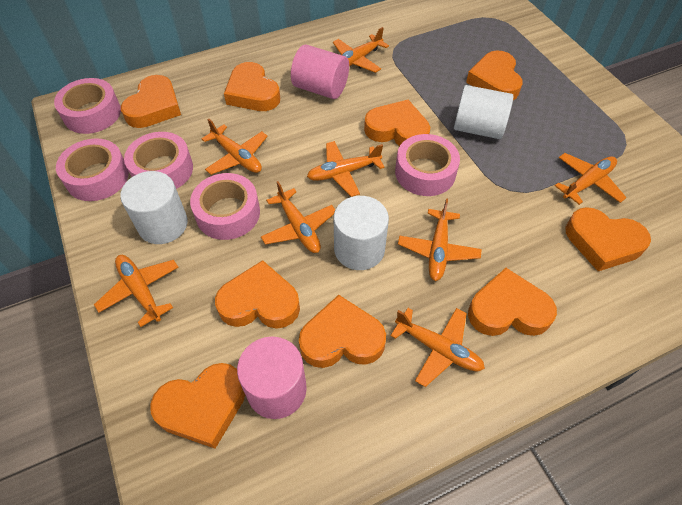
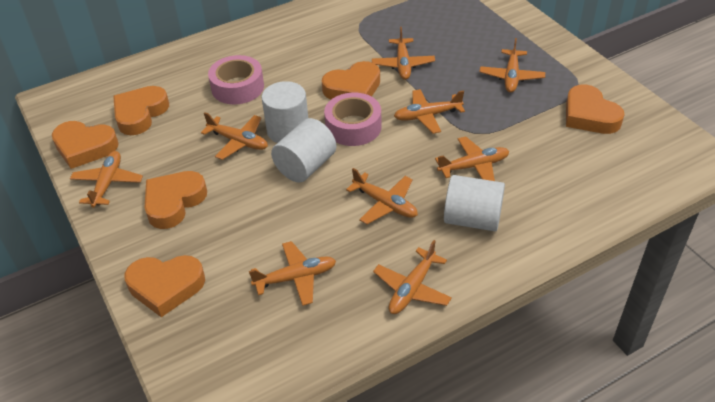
orange heart: [121,75,181,128] [150,363,245,449] [215,260,300,329] [224,62,280,111] [299,295,386,368] [364,100,430,147] [466,50,523,100] [468,268,557,336] [565,207,651,271] = 9 -> [52,121,119,169] [113,86,169,135] [124,255,205,317] [144,171,207,229] [322,61,380,99] [566,84,625,134] = 6
orange plane: [94,255,179,327] [202,118,268,175] [261,181,335,253] [307,141,384,197] [333,27,389,73] [390,308,485,387] [398,198,482,281] [555,153,627,205] = 8 -> [70,151,143,208] [201,112,268,160] [249,241,336,306] [346,168,418,224] [372,27,435,80] [373,240,452,314] [394,89,465,134] [435,136,509,181] [479,38,545,93] = 9
pink cylinder: [237,337,307,419] [291,44,349,99] = 2 -> none = 0
pink tape: [54,78,121,134] [56,138,129,201] [124,132,193,189] [190,173,260,240] [395,134,460,196] = 5 -> [208,55,264,104] [324,93,382,146] = 2

